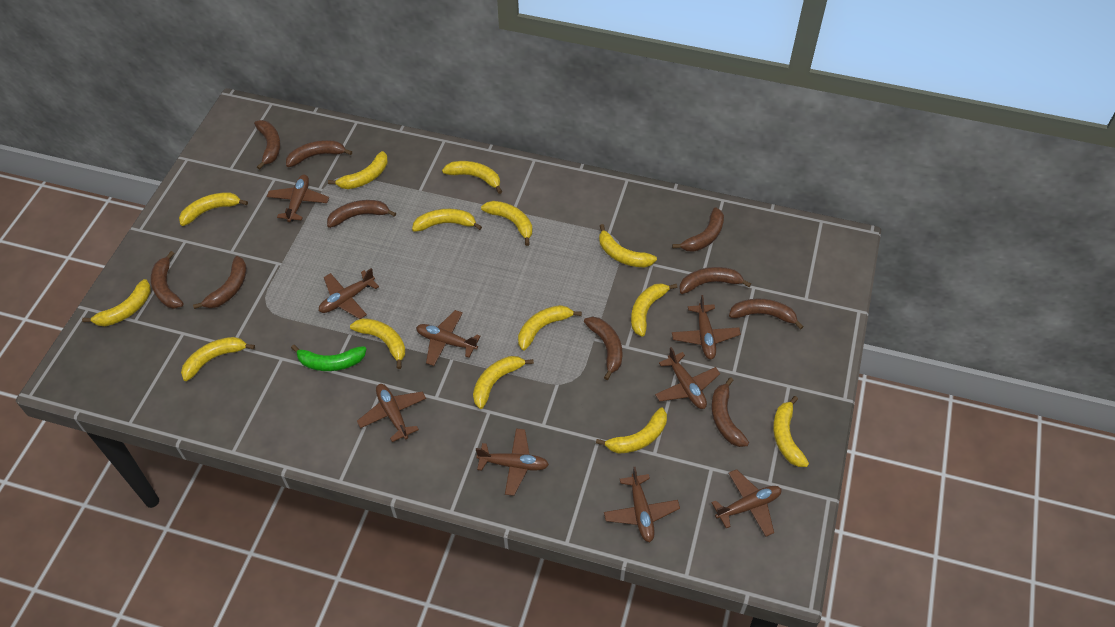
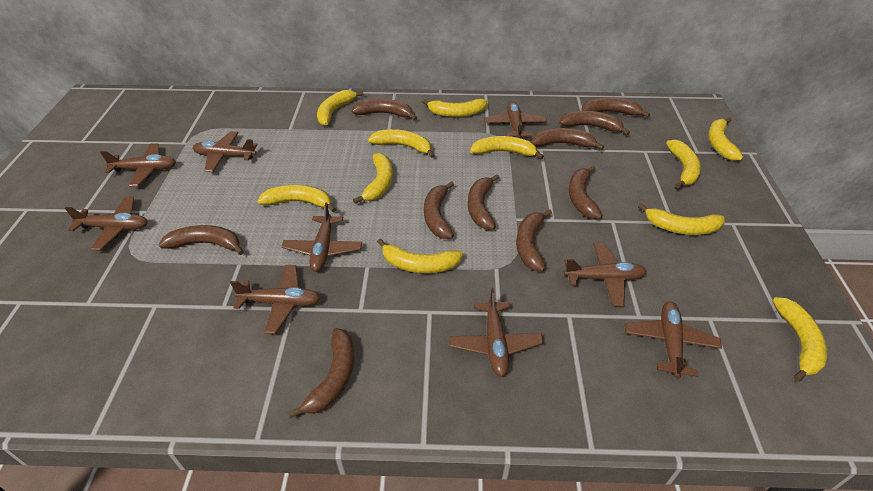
green banana: [291,345,366,371] = 1 -> none = 0
yellow banana: [82,279,151,326] [179,192,248,226] [181,337,255,381] [328,151,388,189] [350,318,406,369] [412,209,482,232] [442,161,502,194] [473,356,534,409] [481,201,532,246] [518,305,582,351] [596,408,667,454] [599,224,657,267] [631,283,677,337] [773,396,809,467] = 14 -> [257,185,336,212] [317,90,364,126] [353,153,393,204] [368,129,435,158] [377,238,463,273] [422,99,487,117] [470,136,544,159] [638,203,725,235] [666,140,701,188] [708,117,743,161] [772,297,827,382] = 11

